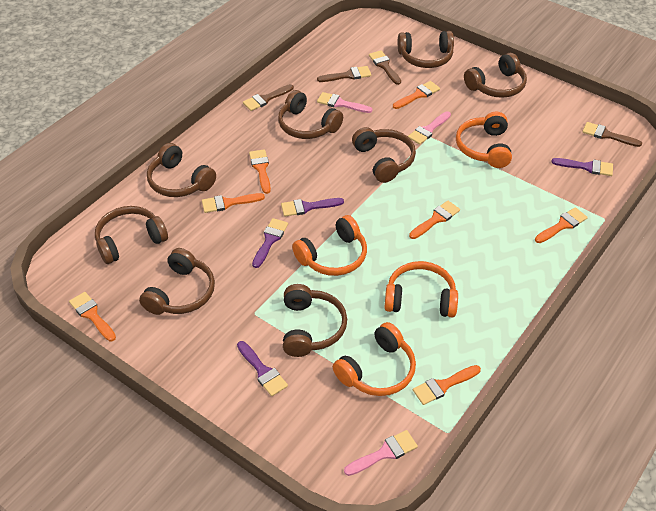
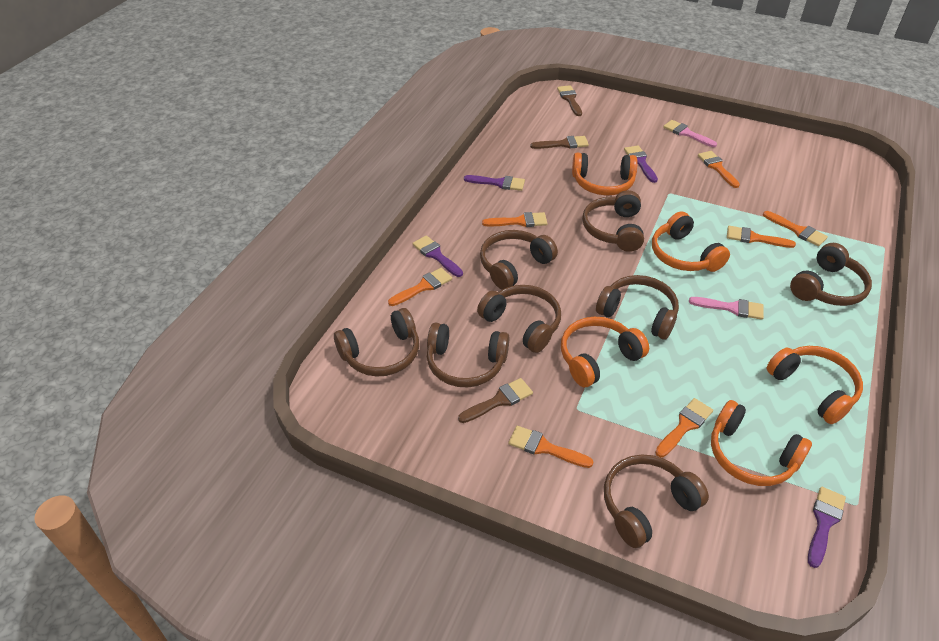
brown brush: [243,84,294,111] [317,66,371,82] [369,50,401,85] [582,122,642,147] = 4 -> [458,378,533,423] [530,136,589,149] [557,85,582,116] = 3
orange headphones: [292,215,367,276] [333,322,416,396] [384,261,458,317] [456,112,512,168] = 4 -> [561,317,649,387] [572,153,638,195] [652,212,730,272] [711,400,812,486] [767,346,863,424] = 5
pink brush: [317,92,372,113] [344,430,418,476] [408,111,451,145] = 3 -> [663,120,717,147] [689,297,764,320] = 2

